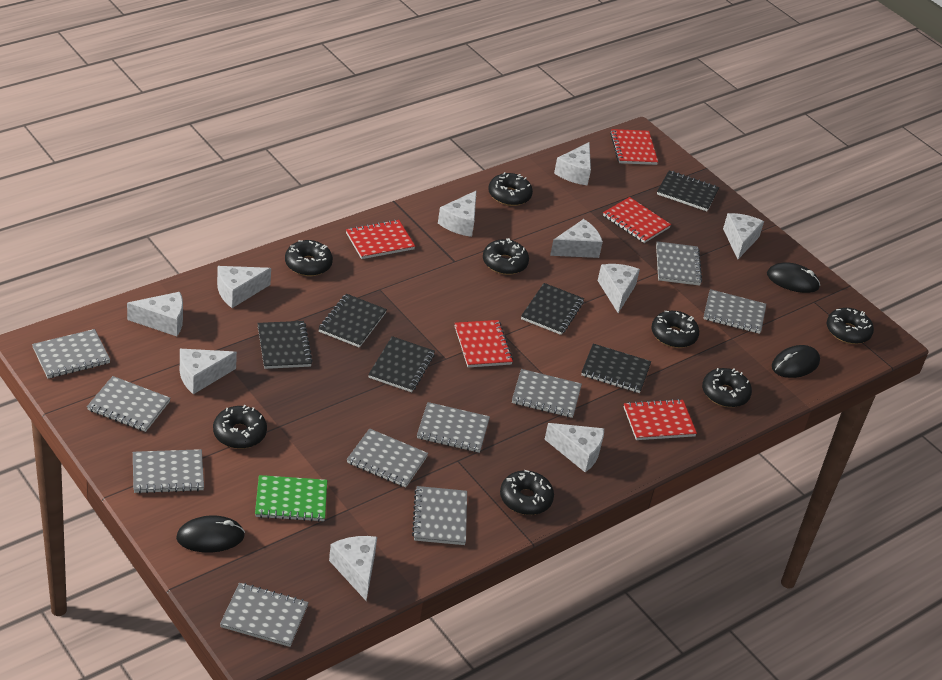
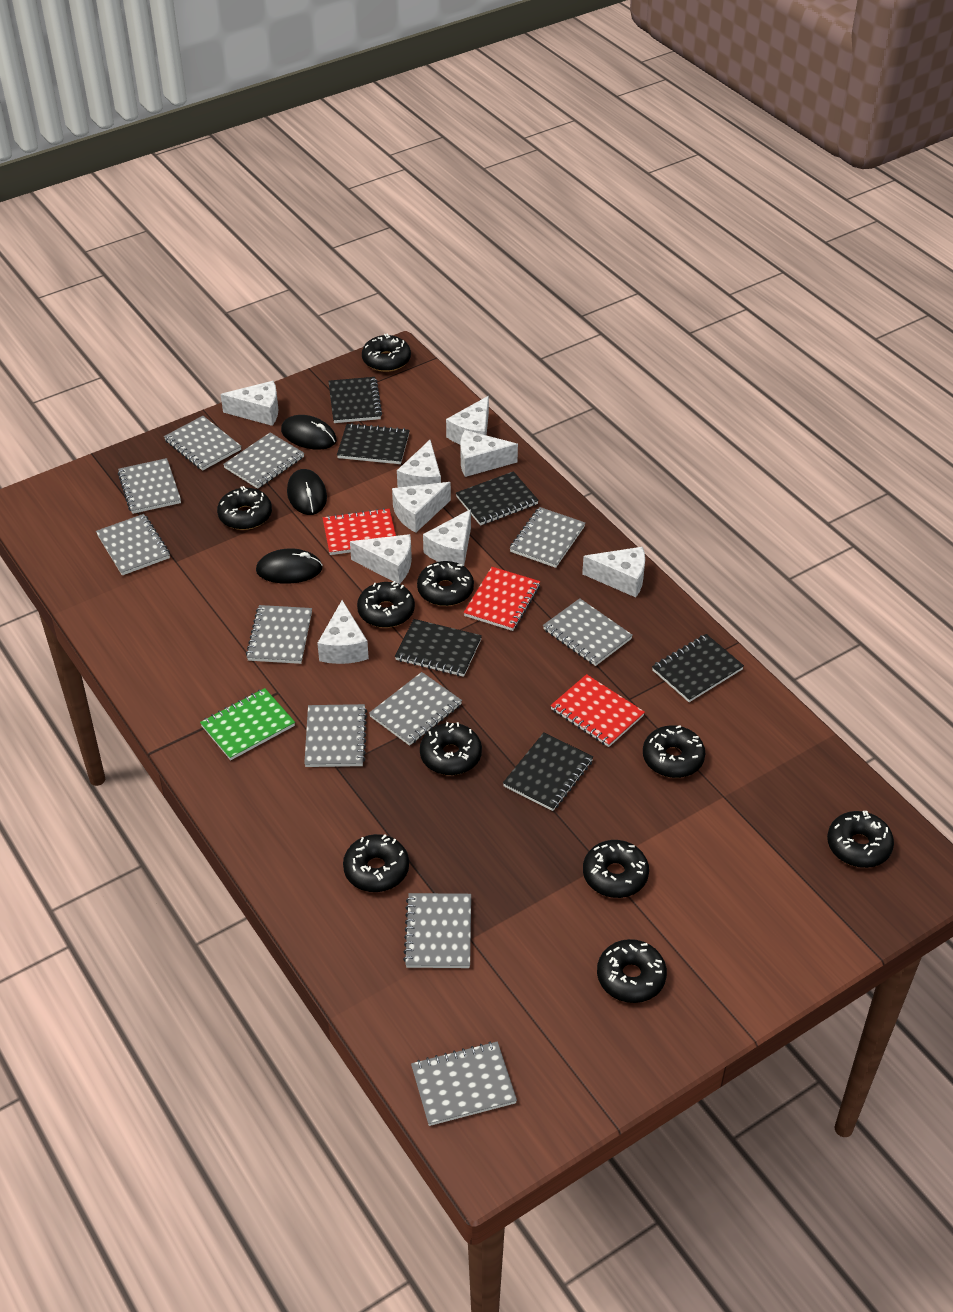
black donut: [213,405,267,449] [285,240,333,276] [483,238,529,275] [489,172,533,206] [500,470,554,515] [651,311,699,348] [702,368,752,407] [827,308,874,344] = 8 -> [217,486,272,530] [343,834,409,892] [357,581,415,628] [362,334,411,372] [417,561,474,606] [420,722,482,775] [583,840,649,898] [597,939,667,1003] [643,725,705,778] [827,811,894,868] = 10
grey notebook: [32,329,111,378] [87,376,170,432] [133,449,204,494] [220,583,309,647] [347,428,428,488] [412,486,467,545] [417,402,490,453] [512,369,582,418] [656,241,702,286] [703,289,766,334] = 10 -> [96,514,170,576] [118,458,181,514] [164,416,241,471] [223,432,304,489] [246,605,312,664] [304,704,367,767] [369,672,462,746] [403,893,471,968] [411,1041,517,1126] [510,507,585,568] [543,598,633,666] = 11
red notebook: [346,220,415,259] [455,320,513,368] [603,197,671,243] [610,129,658,165] [624,399,697,440] = 5 -> [323,508,396,555] [464,567,540,631] [550,674,645,747] = 3
white cheese: [127,292,183,336] [180,349,237,394] [217,266,271,308] [329,536,377,601] [438,190,477,237] [544,423,604,472] [550,219,603,258] [554,142,591,186] [598,264,640,313] [723,213,764,259] = 10 -> [221,381,278,426] [317,600,369,664] [350,534,412,584] [392,482,451,533] [397,440,441,488] [423,509,471,566] [446,396,489,445] [461,430,518,477] [582,547,645,597] = 9

